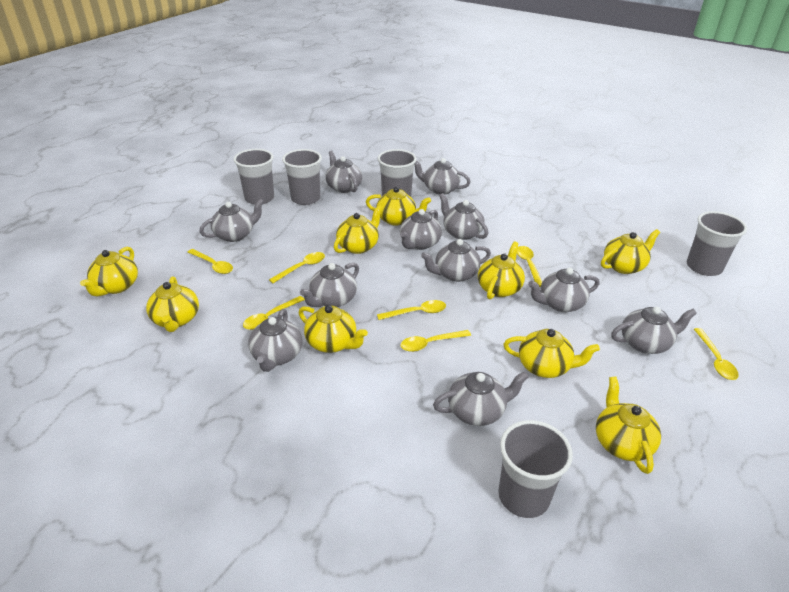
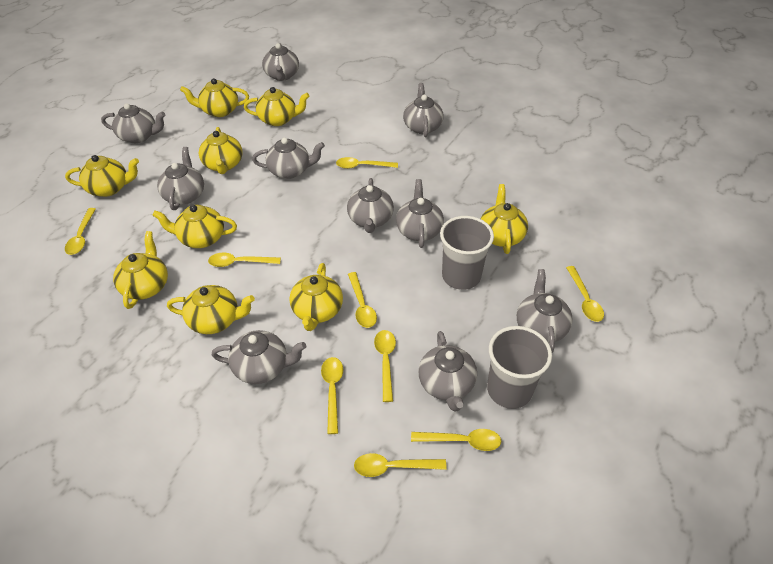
grey cup: [234,149,274,205] [282,149,322,205] [378,149,417,197] [498,420,573,518] [687,211,747,276] = 5 -> [440,216,494,290] [487,326,552,409] = 2
grey teapot: [199,199,264,242] [248,309,303,372] [300,263,359,307] [325,150,362,193] [400,209,442,250] [414,158,471,195] [421,239,491,282] [433,371,529,426] [439,193,488,240] [528,268,600,312] [611,307,697,354] = 11 -> [101,103,165,143] [157,147,204,210] [212,330,306,384] [252,138,325,179] [262,43,299,81] [347,178,394,233] [396,179,444,248] [403,83,443,137] [418,331,477,412] [517,269,573,353] = 10
yellow spoon: [188,249,233,274] [243,296,305,330] [269,252,325,283] [377,300,446,320] [400,330,471,352] [517,246,542,287] [694,328,739,380] = 7 -> [65,208,96,255] [208,252,281,267] [321,357,343,434] [336,157,398,169] [348,272,377,328] [354,453,447,477] [374,330,396,402] [411,429,501,451] [566,266,604,322] = 9

